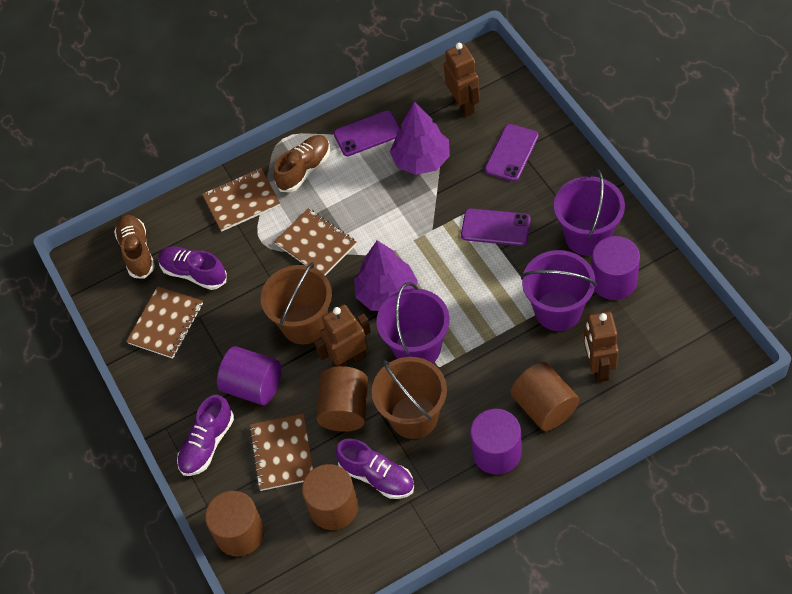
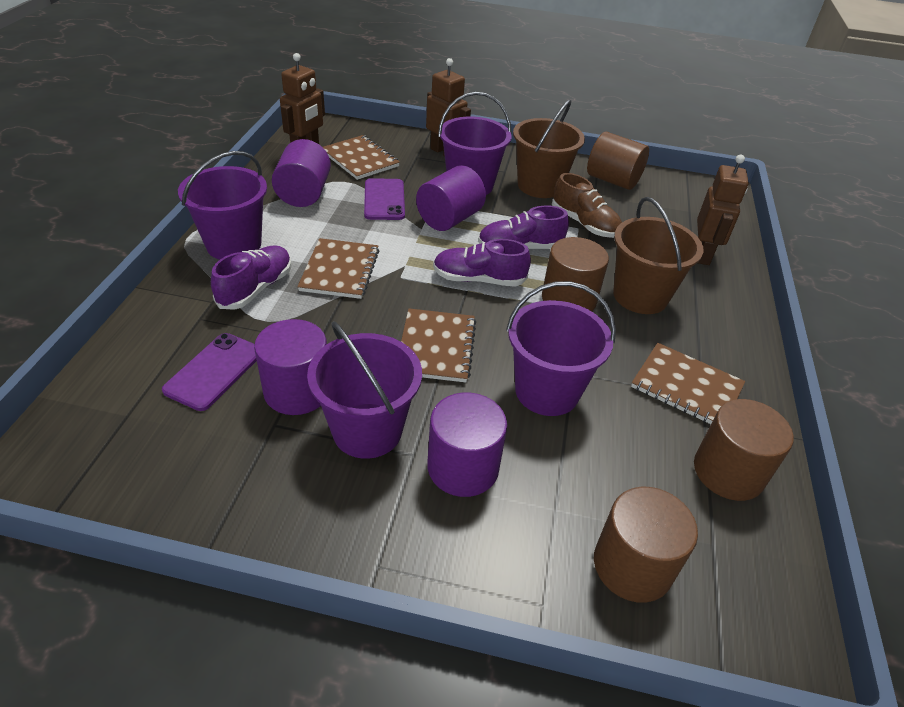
brown shoe: [114,215,155,279] [274,135,330,192] = 2 -> [552,173,622,238] = 1
purple bucket: [376,282,450,363] [521,250,597,331] [554,169,625,256] = 3 -> [178,151,267,260] [307,321,422,459] [438,92,512,195] [506,281,616,416] = 4
purple cylinder: [217,346,281,405] [470,409,522,475] [591,236,640,300] = 3 -> [254,319,327,415] [272,139,331,207] [416,165,486,231] [427,393,507,497] = 4
purple phone: [334,110,400,156] [461,208,531,246] [485,124,539,182] = 3 -> [162,333,257,411] [364,178,405,220] = 2
purple tree: [354,240,418,311] [390,102,450,175] = 2 -> none = 0

